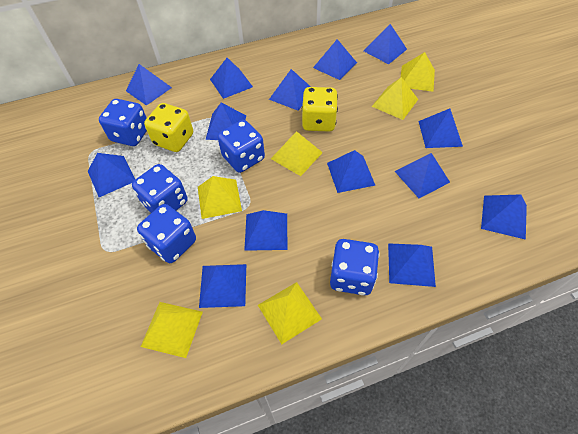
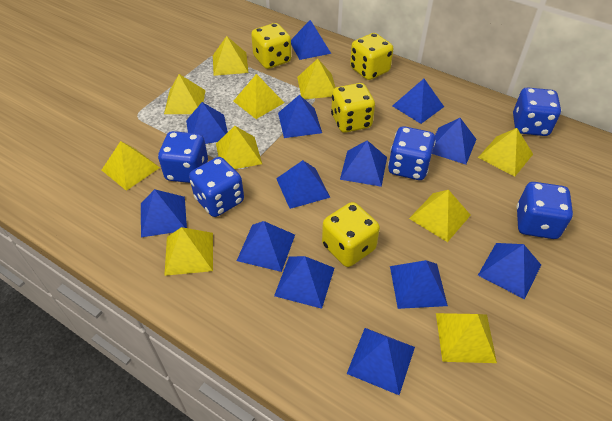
blue pyramid: [88,153,135,197] [126,64,172,106] [199,264,246,308] [205,103,246,140] [210,58,253,99] [244,210,287,251] [269,69,311,111] [313,39,357,80] [327,150,376,193] [364,24,407,64] [388,243,436,287] [395,153,450,198] [418,109,463,148] [481,194,527,240] = 14 -> [141,189,187,237] [186,102,228,144] [237,221,295,272] [274,256,334,309] [276,160,331,209] [278,95,322,138] [291,20,331,60] [340,140,387,187] [347,328,415,395] [390,260,448,309] [392,79,444,124] [432,118,476,164] [478,243,541,299] = 13
yellow dice: [144,103,193,152] [302,87,338,132] = 2 -> [251,23,291,69] [322,202,380,267] [331,83,375,133] [350,33,393,80] = 4
yellow pyramid: [141,302,203,358] [198,176,242,219] [258,282,322,344] [271,131,323,176] [372,77,418,120] [400,52,435,92] = 6 -> [102,141,160,191] [164,74,205,114] [164,227,213,276] [213,36,249,76] [216,126,262,169] [233,74,284,119] [297,59,335,99] [409,190,471,242] [436,313,497,363] [478,128,533,177] = 10

